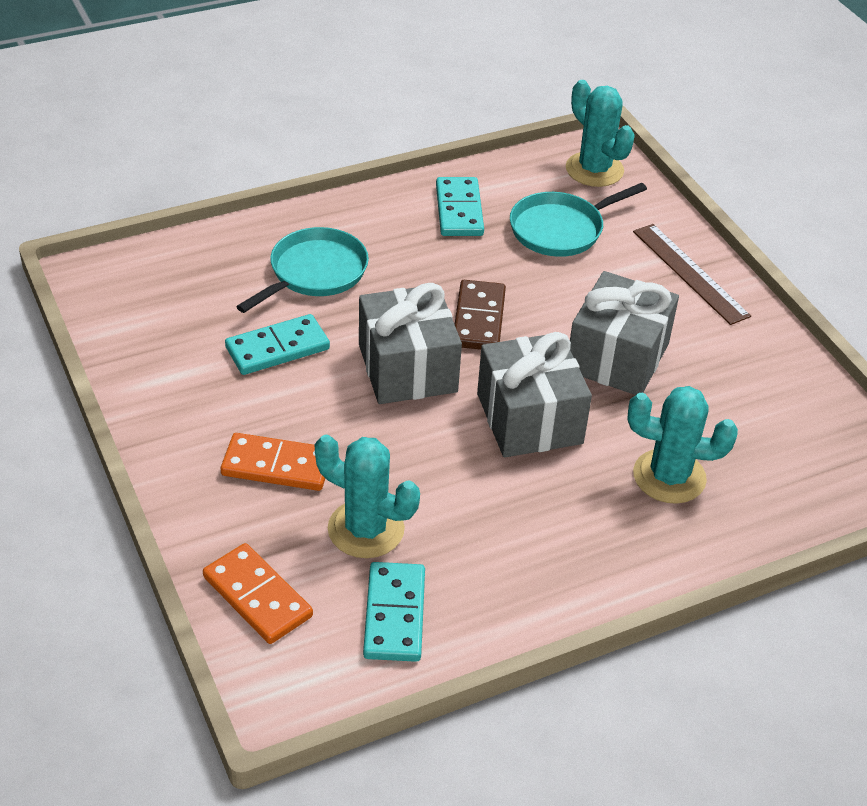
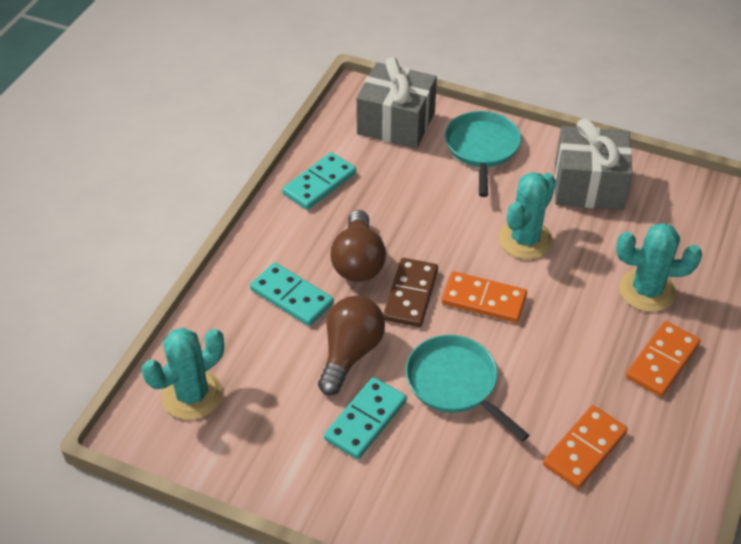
brown light bulb: none = 0 -> [318,296,385,396] [330,210,386,282] = 2
brown ruler: [633,224,751,325] = 1 -> none = 0
grey gift: [359,283,462,404] [477,332,592,457] [570,271,679,395] = 3 -> [356,57,437,149] [555,119,633,210] = 2
orange domino: [203,543,313,644] [221,433,325,491] = 2 -> [441,271,527,323] [543,405,628,489] [626,321,700,397] = 3

